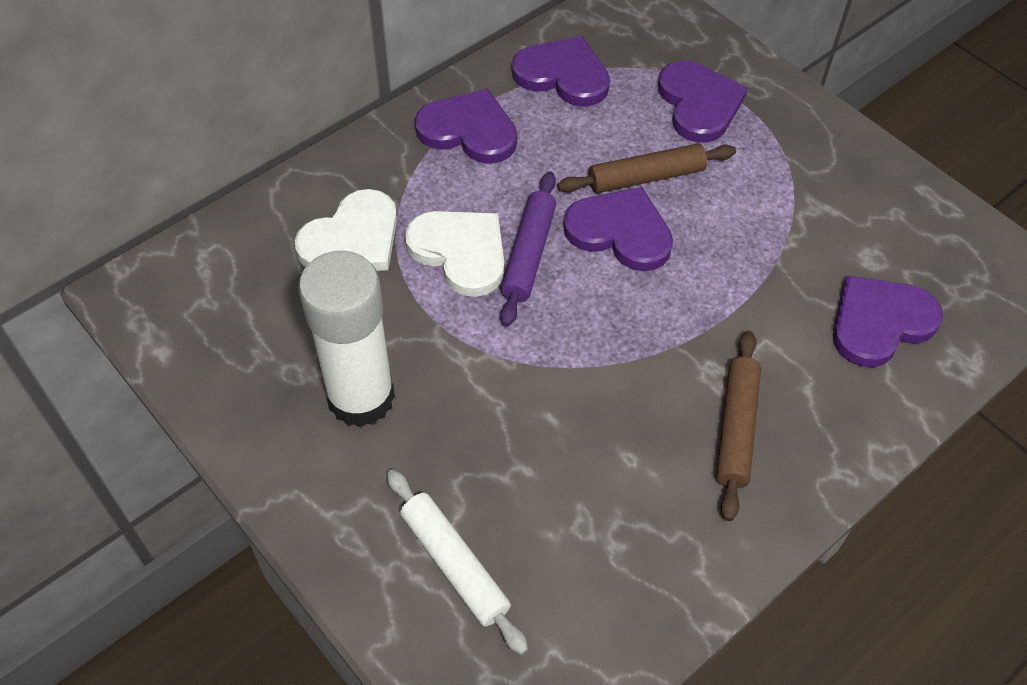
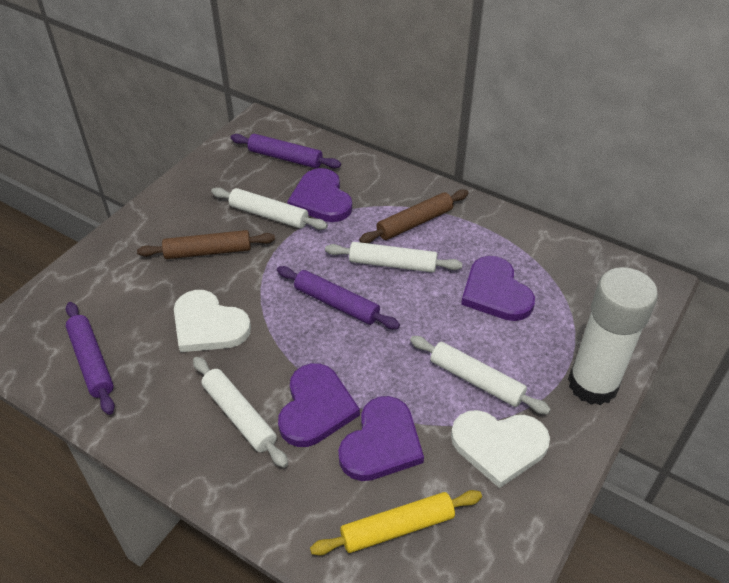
purple heart: [415,88,517,164] [512,36,610,107] [563,187,673,271] [658,61,748,143] [833,275,943,367] = 5 -> [278,363,360,447] [287,168,352,222] [338,396,424,481] [461,256,535,321] = 4
purple rolling pin: [500,171,556,327] = 1 -> [66,302,115,415] [230,134,341,168] [277,266,400,329] = 3
white rolling pin: [387,469,528,655] = 1 -> [193,357,288,468] [211,187,328,230] [325,242,462,273] [410,336,551,414] = 4
yellow rolling pin: none = 0 -> [310,490,482,555] = 1

